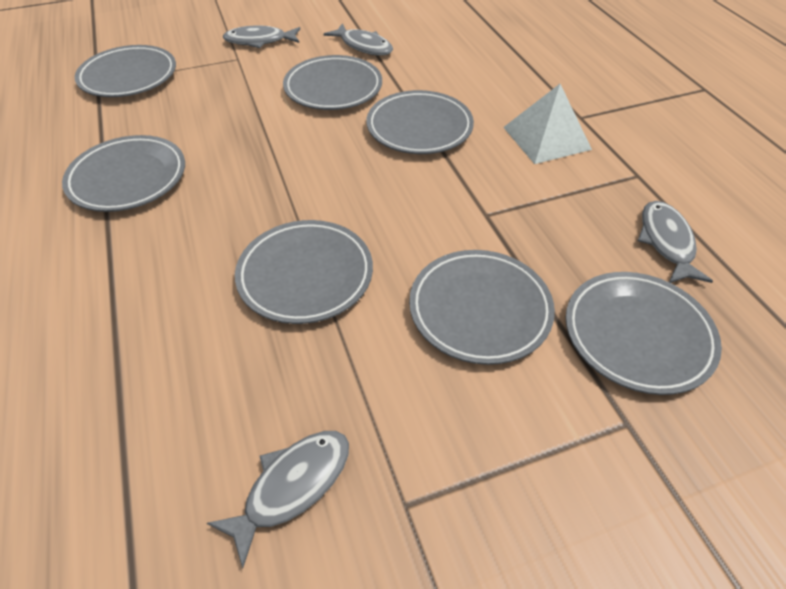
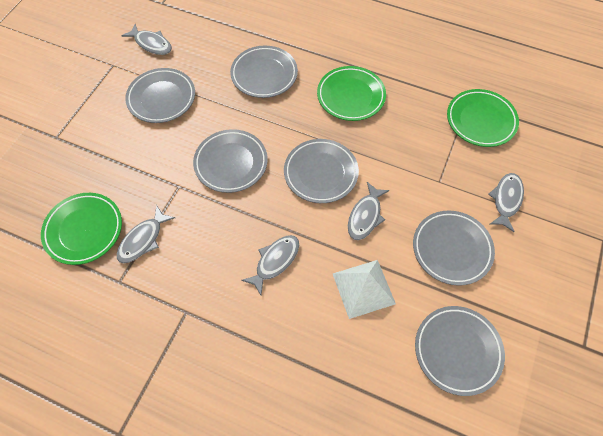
green plate: none = 0 -> [41,193,122,265] [317,66,386,121] [447,89,519,147] = 3
grey fish: [207,431,349,568] [223,26,300,48] [323,23,393,55] [638,201,713,283] = 4 -> [117,205,175,263] [122,24,172,55] [241,235,299,295] [348,182,389,240] [488,173,524,232] = 5
grey plate: [62,135,185,212] [75,45,176,97] [235,220,373,324] [283,55,382,110] [367,90,474,154] [409,250,555,365] [566,272,722,395] = 7 -> [125,68,195,123] [193,129,268,193] [230,46,298,98] [284,139,359,203] [413,211,495,286] [415,306,505,396] = 6

